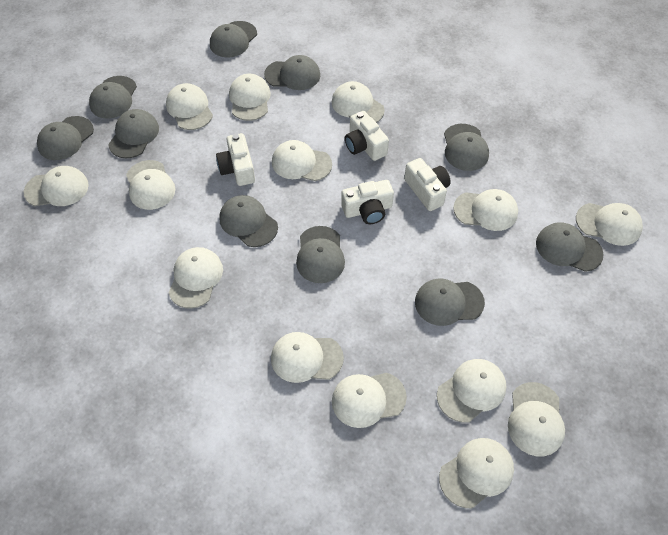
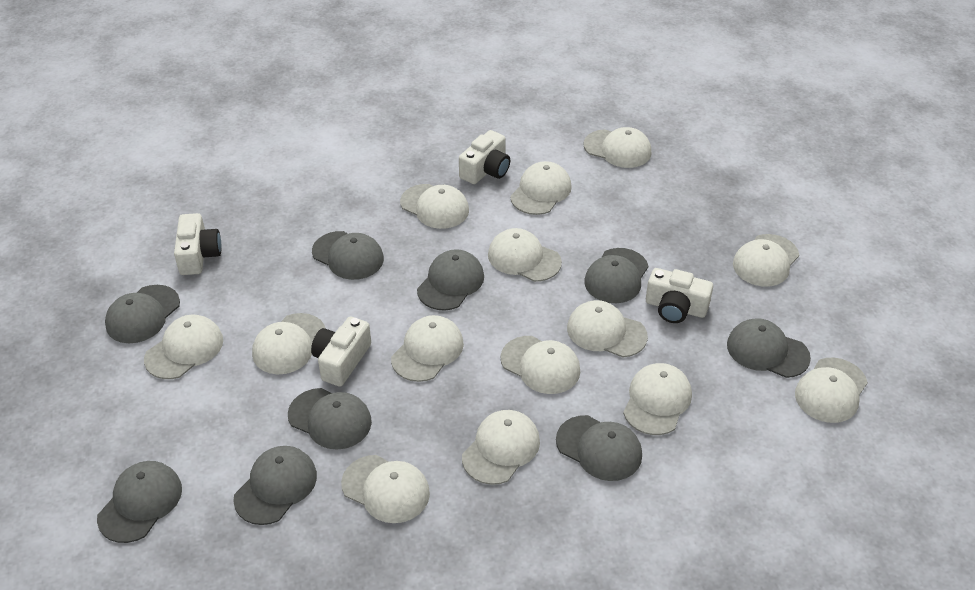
grey cap: [37,116,94,160] [89,76,137,119] [108,109,159,158] [210,21,257,58] [219,195,278,247] [264,55,320,90] [296,226,345,283] [415,278,485,326] [444,124,489,171] [536,222,604,272] = 10 -> [97,461,182,543] [105,285,180,343] [233,446,317,525] [288,388,372,450] [312,231,384,280] [417,249,484,311] [556,415,642,481] [584,248,648,303] [727,318,811,378] = 9

